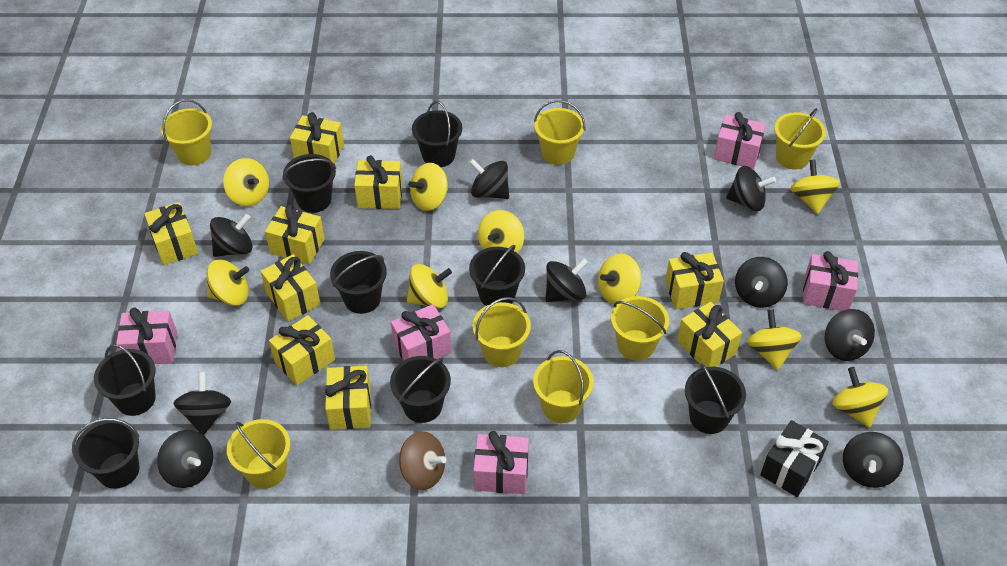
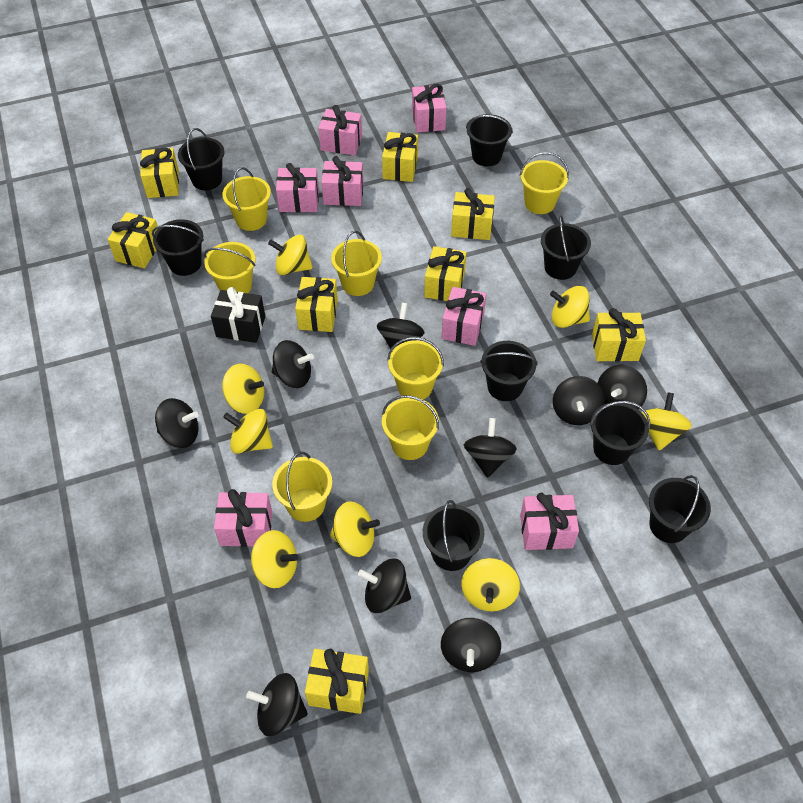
brown spinning top: [399,431,446,490] = 1 -> none = 0
pink gift: [116,308,177,364] [391,304,452,361] [473,431,529,494] [714,112,766,169] [803,251,858,311] = 5 -> [214,489,272,547] [276,163,319,212] [318,105,362,155] [321,156,364,206] [412,84,446,133] [442,287,486,346] [520,493,579,550] = 7
yellow gift: [144,202,198,265] [261,254,320,322] [265,204,325,265] [269,315,335,385] [290,112,344,164] [325,366,371,430] [354,155,403,209] [665,252,724,309] [677,302,742,367] = 9 -> [108,212,158,268] [140,148,179,198] [295,277,338,332] [305,649,369,714] [382,132,418,182] [424,246,466,301] [451,188,495,240] [592,308,646,362] = 8
yellow spinning top: [207,260,249,306] [223,158,269,206] [407,264,452,309] [408,163,448,211] [478,210,524,253] [598,254,641,304] [747,309,802,370] [790,160,840,214] [832,367,888,428] = 9 -> [222,364,264,414] [223,409,273,454] [251,530,298,588] [268,235,313,275] [330,501,380,557] [461,558,520,611] [550,286,590,328] [642,392,692,450] = 8

